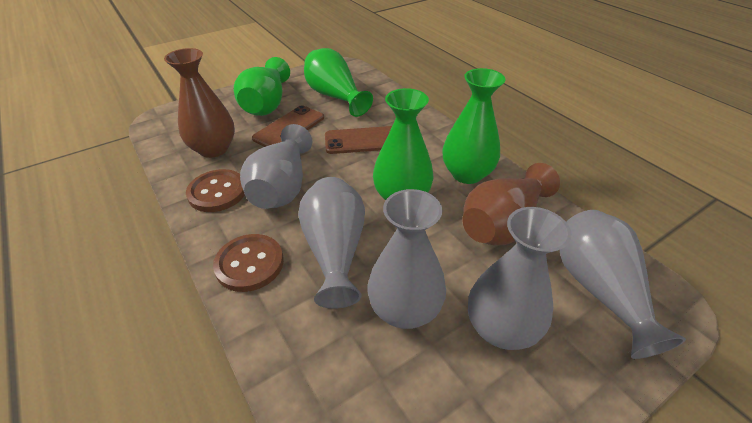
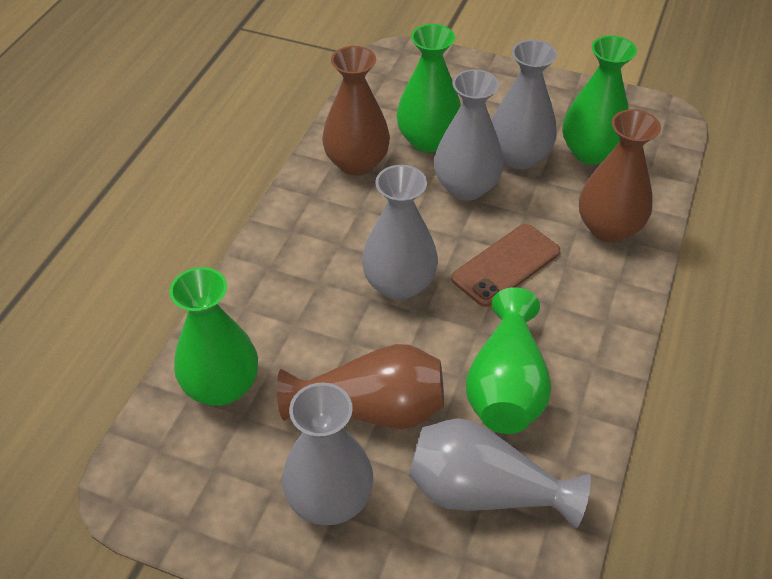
brown button: [186,169,245,212] [213,234,284,292] = 2 -> none = 0
brown phone: [252,105,324,147] [325,126,392,154] = 2 -> [451,224,560,307] = 1
brown vase: [164,48,235,158] [462,163,560,245] = 2 -> [277,344,444,429] [322,46,390,176] [579,109,661,243] = 3

